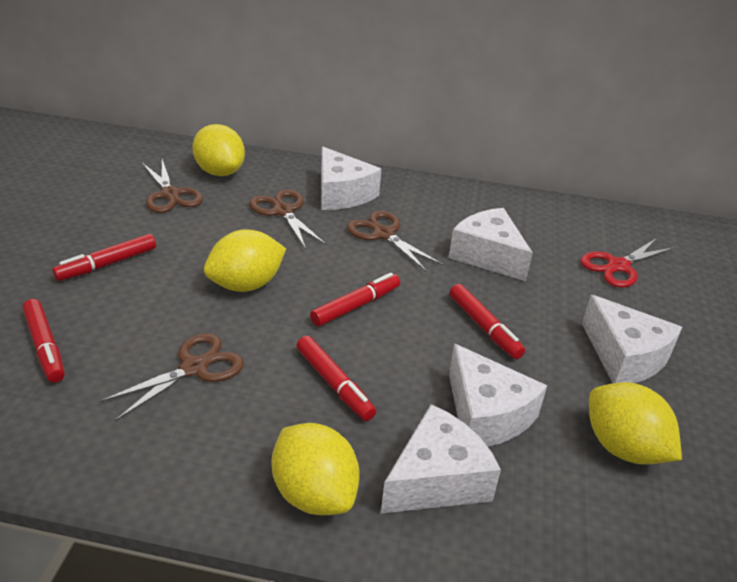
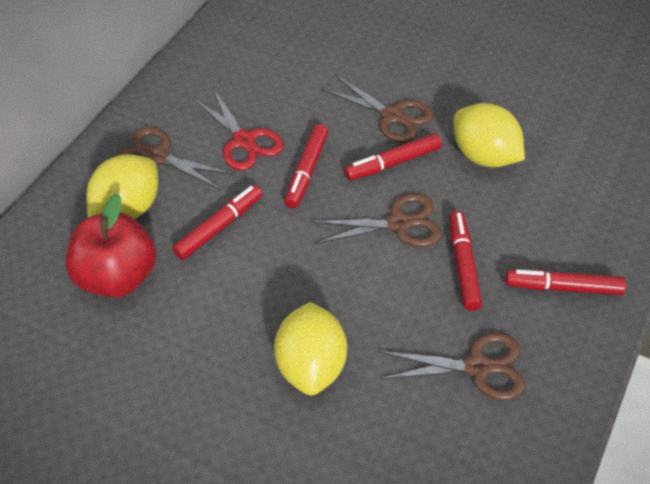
red apple: none = 0 -> [66,193,156,298] = 1
white cheese: [321,147,381,210] [381,404,501,514] [449,208,533,281] [449,344,547,447] [582,295,682,383] = 5 -> none = 0
yellow lemon: [192,124,245,176] [204,229,286,292] [271,423,360,515] [589,382,682,465] = 4 -> [87,154,158,219] [274,302,347,395] [454,103,525,168] = 3

